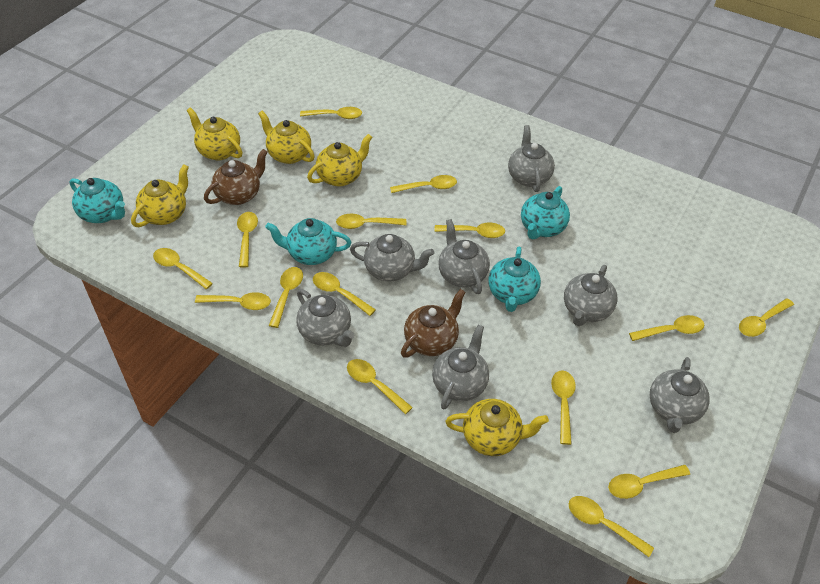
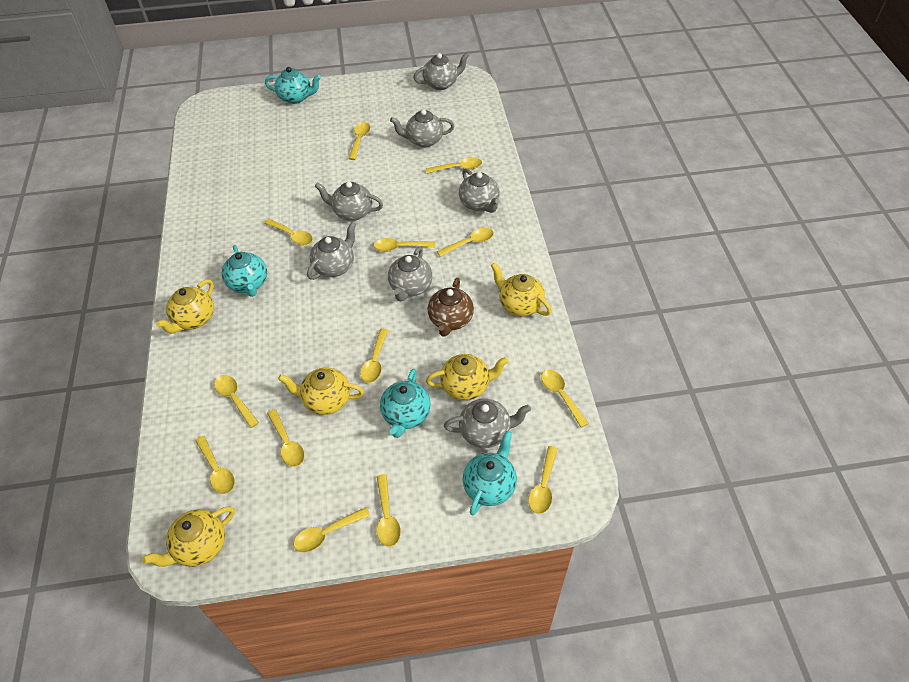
brown teapot: [204,149,268,205] [401,289,466,357] = 2 -> [427,278,474,337] = 1
yellow spoon: [153,248,213,289] [195,292,271,310] [237,212,258,268] [269,267,303,328] [300,107,362,119] [313,272,376,316] [336,214,407,229] [347,359,413,414] [390,175,457,193] [434,223,505,238] [551,370,576,445] [569,496,654,557] [608,465,690,499] [629,315,704,341] [739,298,794,337] = 15 -> [195,436,235,494] [214,375,259,428] [264,219,313,245] [267,409,304,467] [293,507,370,552] [349,122,370,160] [360,329,389,383] [374,238,436,252] [377,474,401,547] [426,157,482,174] [437,228,494,257] [528,446,558,514] [541,370,589,428] = 13

